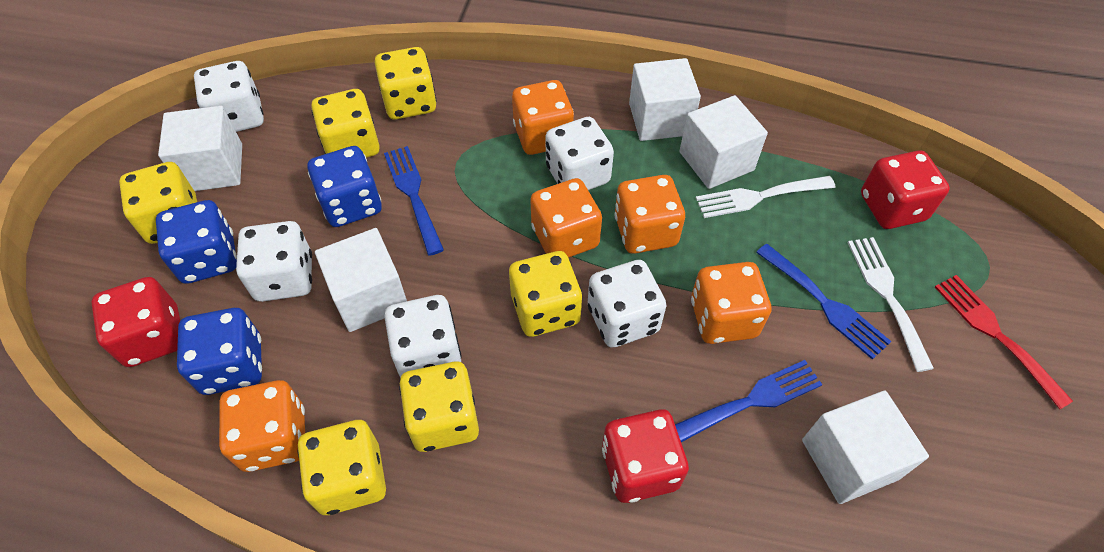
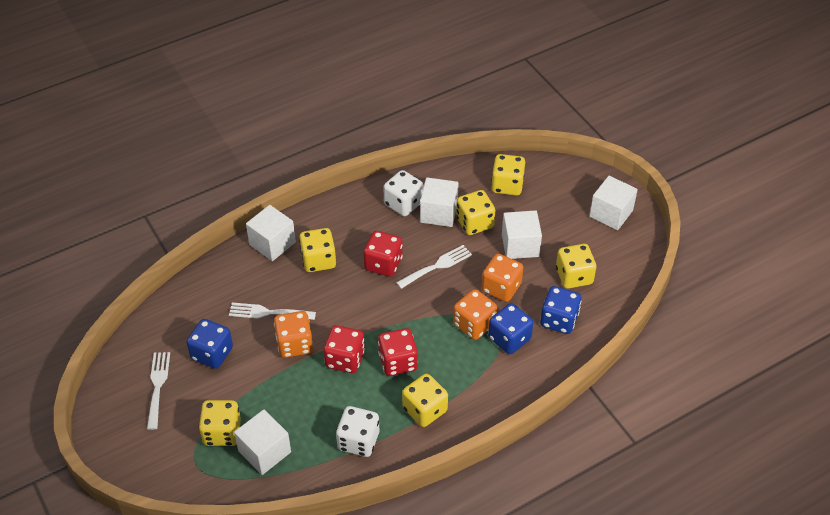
blue fork: [384,146,444,256] [675,360,822,442] [756,244,892,360] = 3 -> none = 0
orange dice: [219,380,305,472] [512,80,574,155] [530,178,602,258] [614,175,685,254] [691,262,771,344] = 5 -> [274,311,313,358] [453,289,497,340] [482,254,524,302] = 3
red fork: [935,275,1073,409] = 1 -> none = 0
white dice: [194,61,264,132] [236,221,312,302] [384,295,462,378] [546,117,614,190] [588,260,666,348] = 5 -> [336,406,379,457] [383,170,423,216] = 2
white fork: [696,176,836,218] [847,237,934,372] = 2 -> [147,352,170,430] [229,303,316,320] [396,245,472,289] = 3

